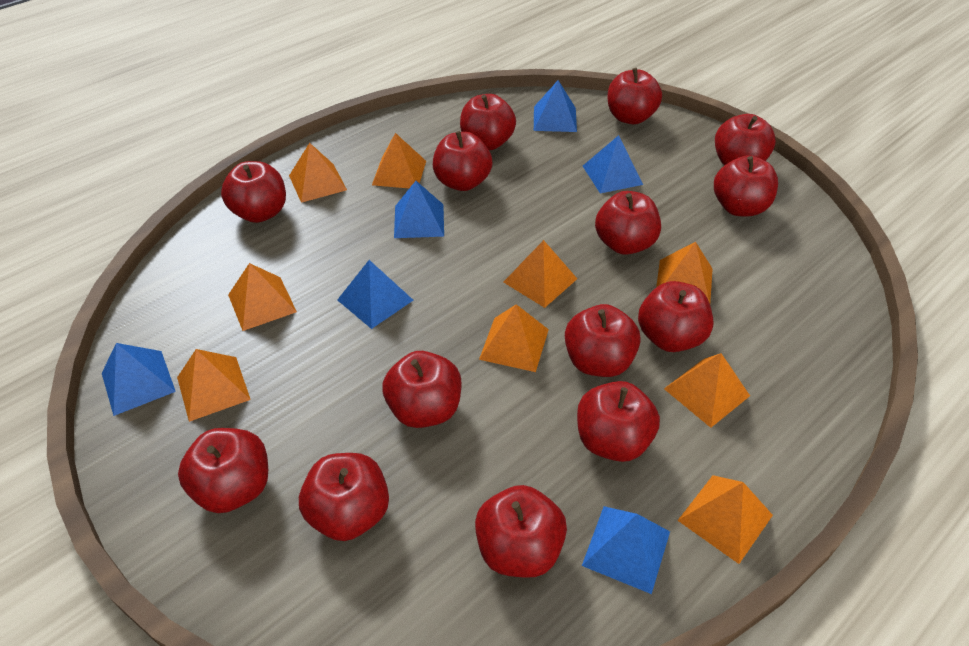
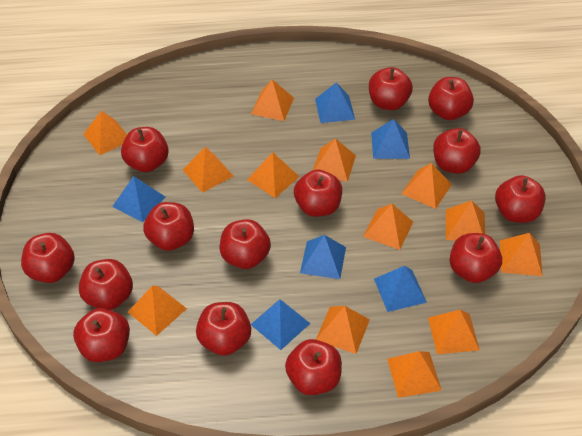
orange pyramid: [177,349,251,422] [228,263,297,331] [289,143,347,203] [372,133,426,188] [479,304,549,372] [503,240,577,308] [656,242,713,303] [664,353,750,428] [677,475,773,564] = 9 -> [83,111,127,155] [128,286,187,336] [183,147,233,193] [247,152,299,198] [251,79,294,121] [313,138,356,182] [316,306,370,354] [363,204,413,250] [387,351,442,398] [402,163,452,209] [428,310,480,354] [446,200,485,241] [500,233,543,276] = 13

